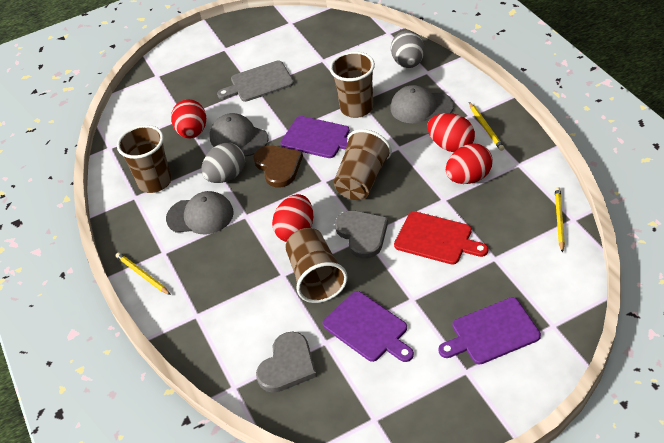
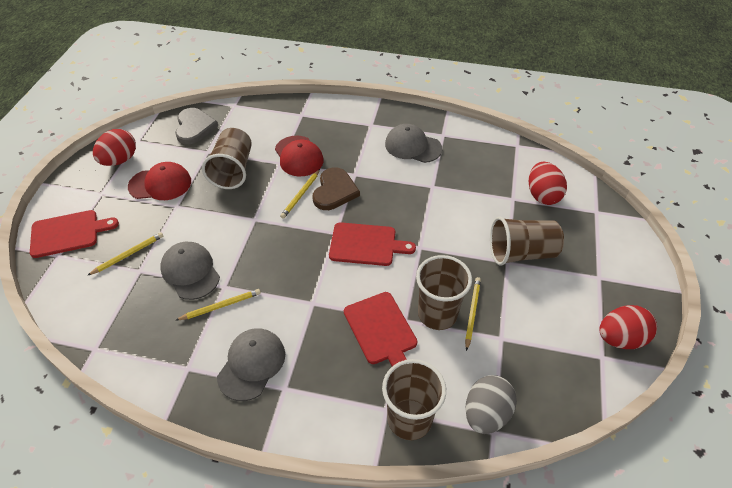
grey cutting board: [217,60,294,102] = 1 -> none = 0
grey egg: [201,143,245,183] [391,31,425,68] = 2 -> [465,375,517,434] = 1
grey heart: [256,331,317,393] [335,211,388,259] = 2 -> [175,108,218,144] = 1
purple cutting board: [280,116,350,158] [322,291,414,362] [438,297,541,364] = 3 -> none = 0
red cap: none = 0 -> [128,162,191,200] [275,136,324,176] = 2
red cutting board: [394,211,489,265] = 1 -> [30,210,119,258] [329,222,416,266] [344,292,417,366] = 3
red egg: [171,99,206,139] [272,194,313,242] [427,113,475,152] [446,143,493,184] = 4 -> [93,129,136,166] [529,162,567,205] [599,305,657,349] = 3
yellow pencil: [116,253,171,295] [469,102,504,151] [555,187,565,253] = 3 -> [87,232,163,276] [176,289,261,320] [280,169,320,219] [465,277,481,351] = 4

